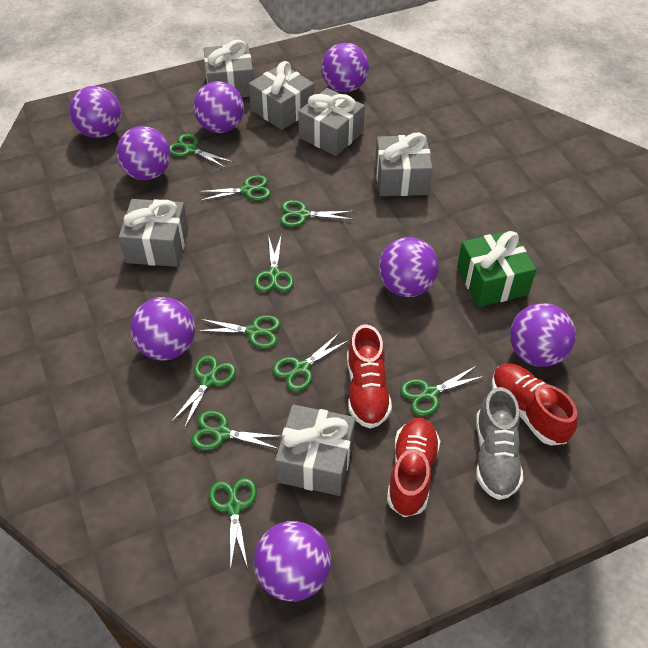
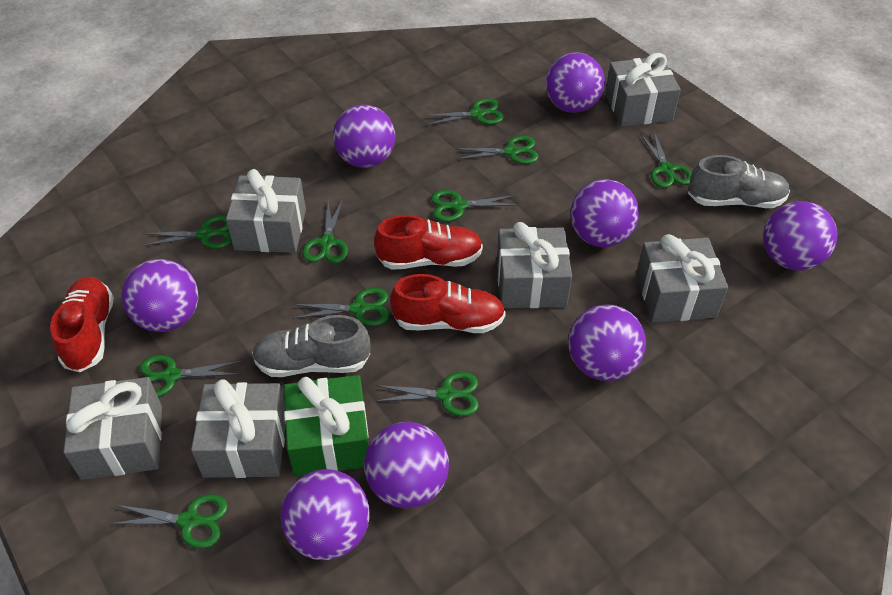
grey shoe: [476,387,523,500] = 1 -> [252,315,371,377] [688,155,790,208] = 2

